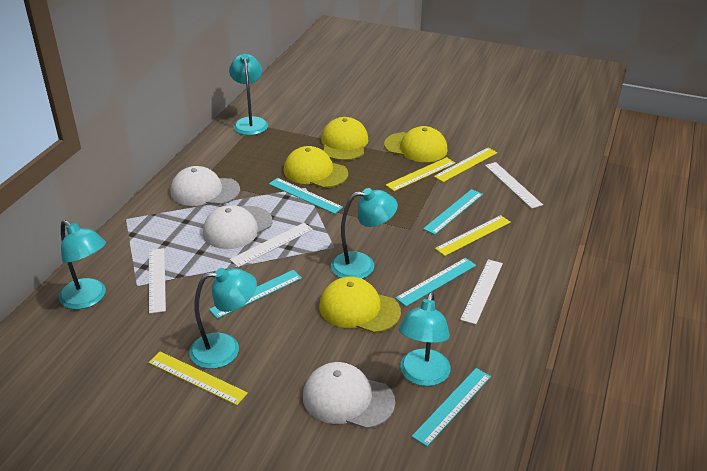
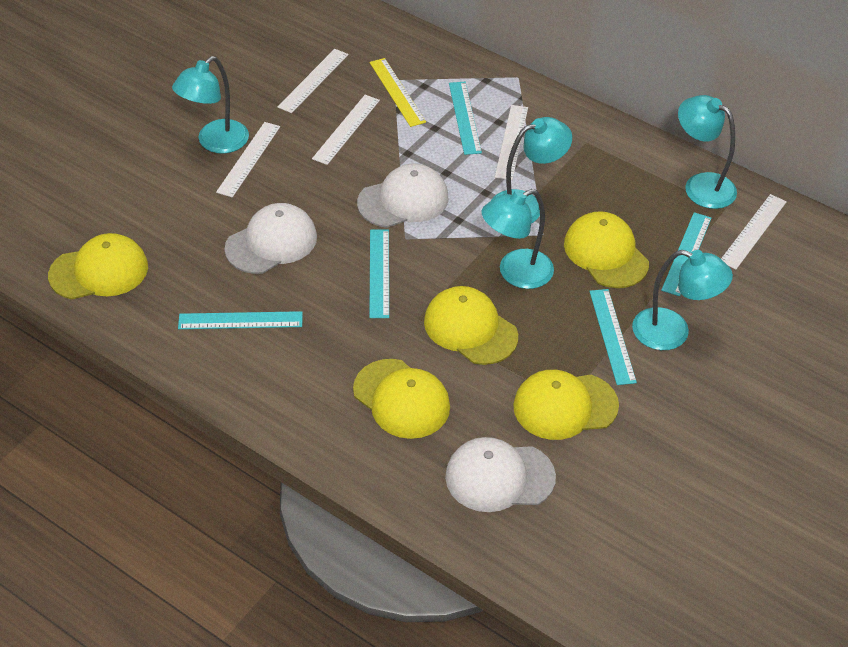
white ruler: [149,248,166,314] [230,223,313,267] [460,259,503,325] [485,162,543,209] = 4 -> [216,122,280,198] [277,49,349,113] [312,95,380,165] [495,105,528,180] [721,194,787,269] = 5
yellow cap: [284,146,348,188] [319,277,401,333] [321,117,368,161] [384,126,448,162] = 4 -> [48,233,148,299] [353,359,450,439] [424,286,518,365] [513,370,619,440] [564,211,649,288] = 5
yellow ruler: [148,352,248,405] [386,157,455,191] [434,148,498,182] [435,215,511,256] = 4 -> [369,58,426,127] = 1

